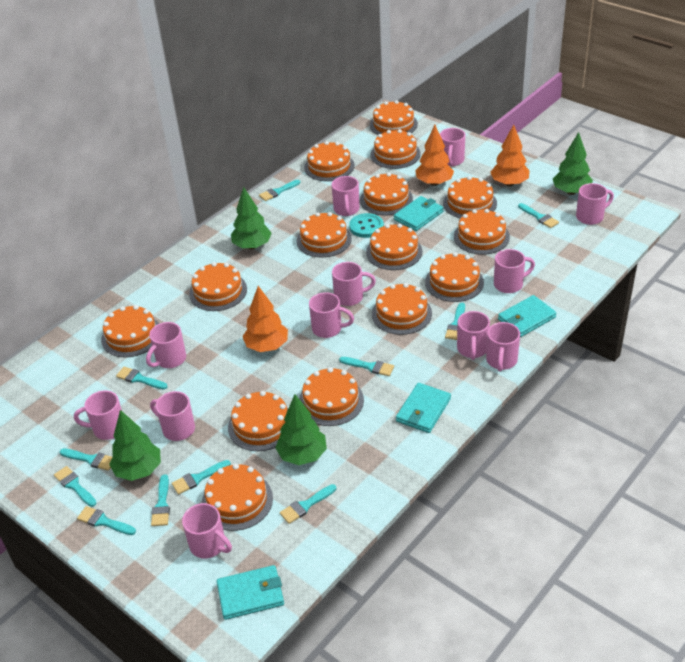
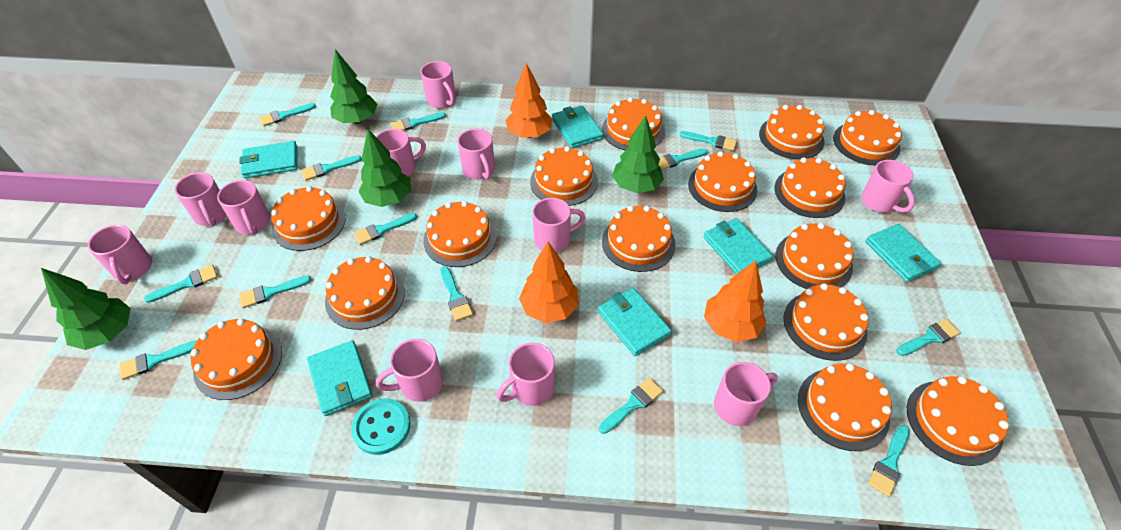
pink mug: [74,390,122,440] [146,322,186,368] [150,391,195,441] [182,503,232,559] [309,292,354,338] [332,176,360,216] [332,262,376,306] [440,128,465,166] [457,311,490,360] [486,322,520,372] [494,249,535,293] [576,183,614,225] = 12 -> [88,225,152,284] [175,172,227,226] [217,180,270,235] [376,129,426,177] [376,339,443,402] [421,61,456,108] [458,129,495,180] [497,343,555,406] [532,198,585,252] [714,362,778,426] [861,160,915,213] = 11
turquoise brush: [54,466,96,507] [60,449,112,471] [77,506,136,535] [116,367,167,389] [151,474,170,526] [172,460,231,494] [259,180,300,201] [280,484,336,524] [339,357,394,376] [445,303,465,340] [518,203,559,228] = 11 -> [120,341,197,380] [144,265,218,303] [239,275,311,308] [260,103,316,126] [301,155,362,181] [354,213,417,245] [391,112,446,131] [440,266,473,321] [599,378,663,434] [659,148,708,170] [680,131,737,151] [868,425,910,497] [896,319,961,356] = 13
turquoise wallet: [216,565,284,620] [394,196,444,231] [396,383,451,433] [498,295,557,337] = 4 -> [239,141,298,179] [307,340,373,416] [552,105,604,148] [598,288,672,356] [703,218,773,274] [865,224,941,282] = 6

